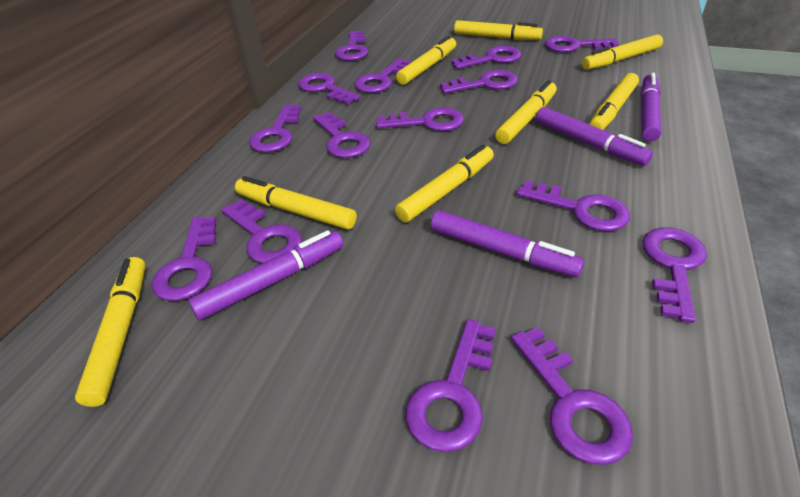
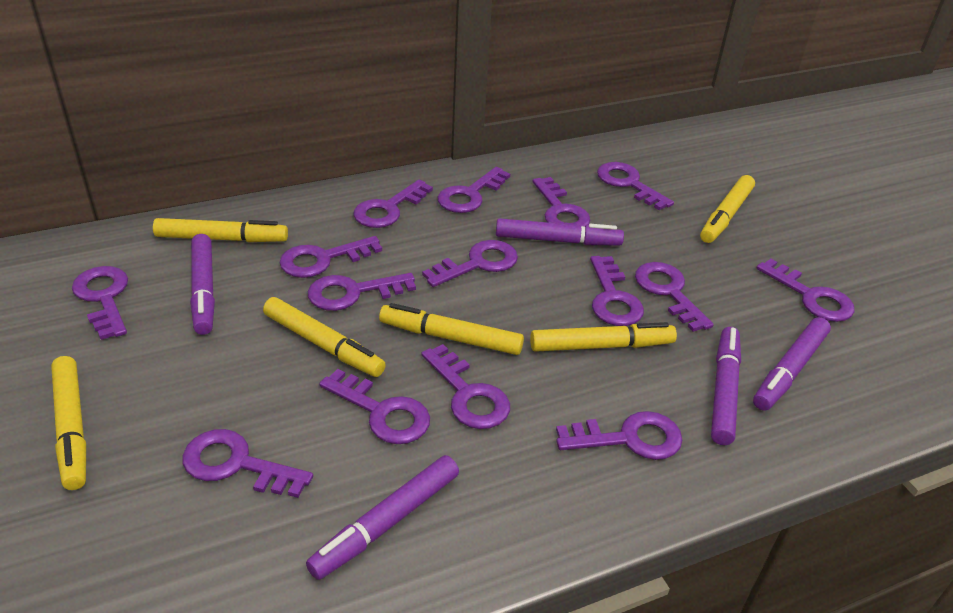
purple marker: [188,230,343,320] [431,211,584,277] [536,107,653,166] [641,73,661,142] = 4 -> [190,234,215,335] [306,455,459,580] [496,218,624,245] [711,327,741,445] [753,317,831,411] = 5
yellow marker: [75,257,146,407] [235,176,357,230] [395,145,494,222] [396,36,456,85] [454,20,543,40] [495,80,557,144] [582,34,663,70] [589,73,639,130] = 8 -> [51,356,86,490] [153,218,288,242] [263,297,386,377] [379,303,524,355] [530,322,677,352] [700,175,755,243] = 6

